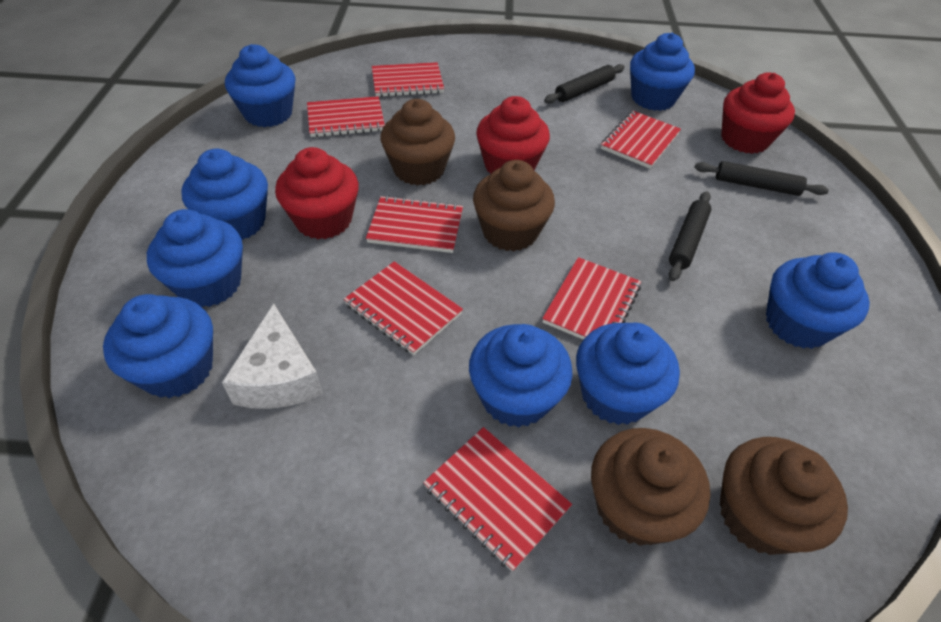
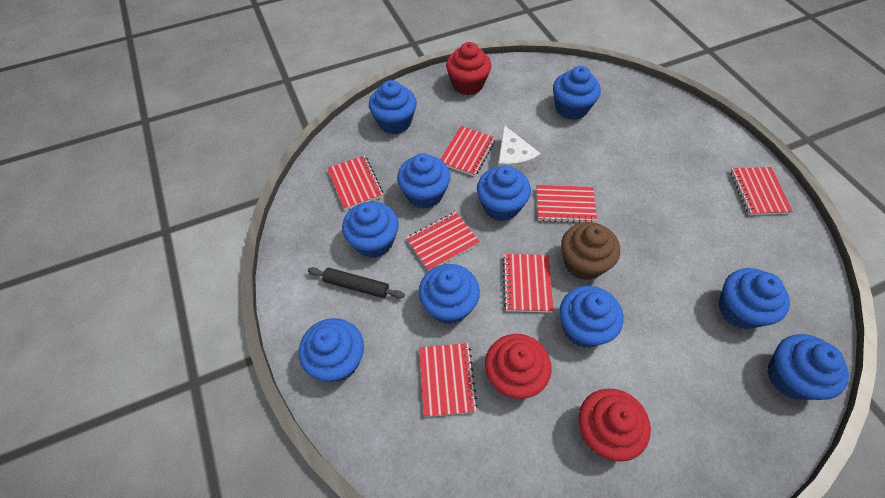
black rolling pin: [544,64,625,104] [669,191,711,281] [694,161,829,196] = 3 -> [308,267,405,299] = 1
blue cupcake: [103,294,213,398] [147,209,243,307] [181,149,268,240] [225,44,296,127] [469,324,573,428] [576,322,680,425] [630,33,695,111] [766,253,870,349] = 8 -> [299,318,364,382] [342,202,399,258] [369,80,417,134] [397,153,450,209] [419,264,480,324] [477,165,531,221] [553,66,601,120] [560,286,623,348] [718,268,790,329] [767,334,849,400] = 10
brown cupcake: [381,99,455,186] [473,160,555,251] [591,428,710,546] [720,437,848,555] = 4 -> [561,222,620,280] = 1

